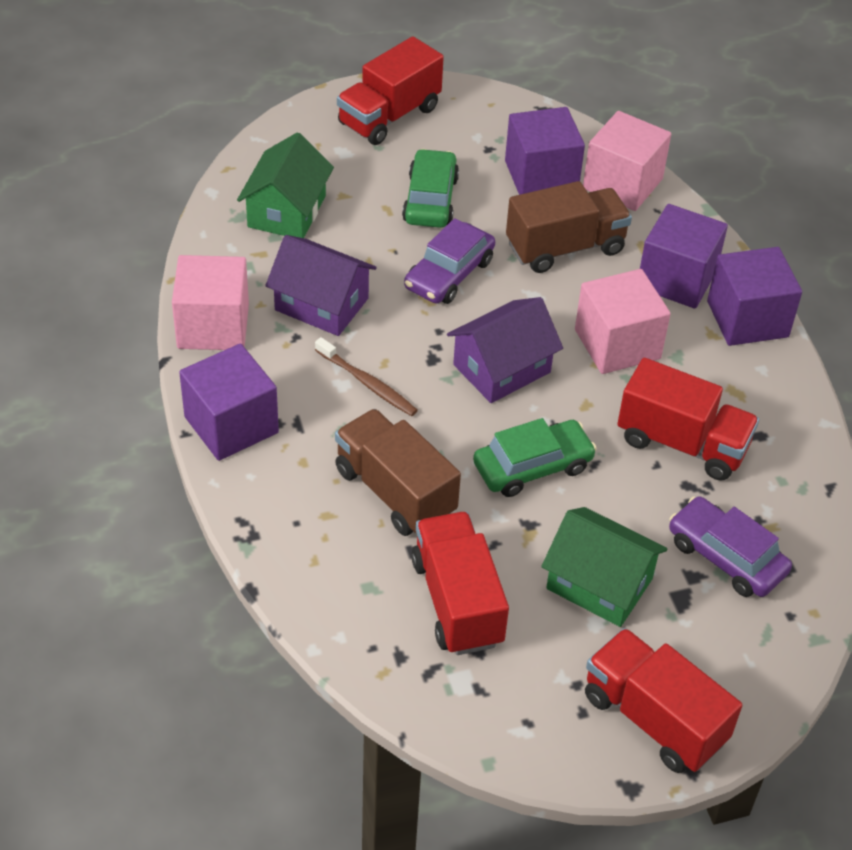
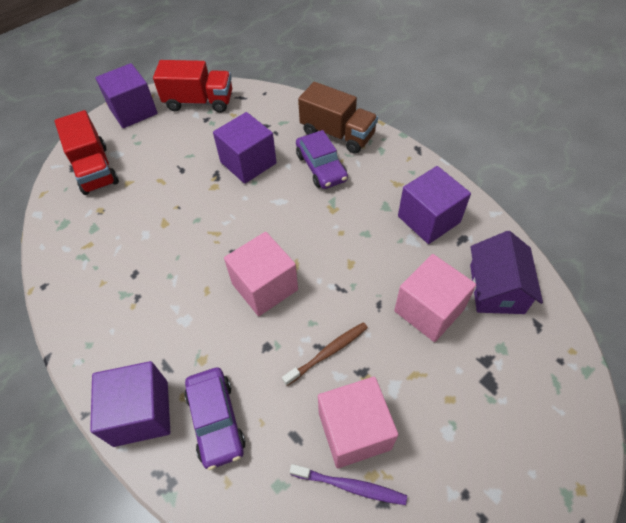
brown truck: [335,409,461,536] [506,181,632,273] = 2 -> [298,82,378,154] = 1
green car: [402,149,459,228] [473,418,597,497] = 2 -> none = 0
green house: [237,132,334,238] [541,507,667,627] = 2 -> none = 0
purple house: [265,235,377,336] [447,297,563,403] = 2 -> [470,231,543,314] = 1
purple toothbrush: none = 0 -> [290,464,407,505] = 1
red truck: [337,36,444,145] [411,512,509,655] [585,628,742,773] [618,358,759,481] = 4 -> [55,110,119,195] [153,60,232,113] = 2

